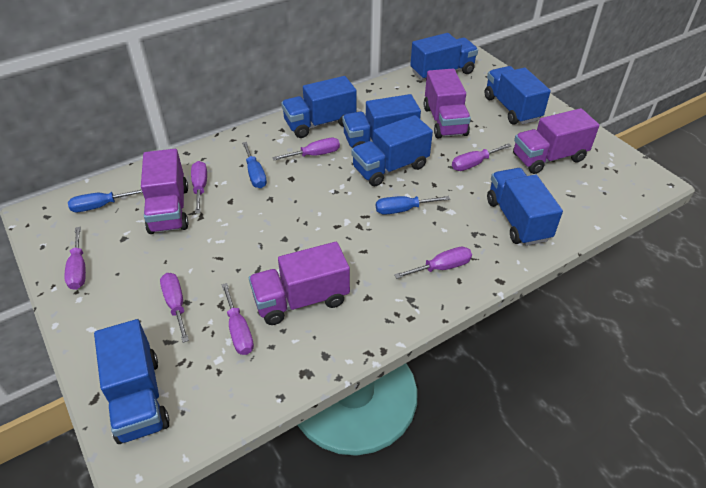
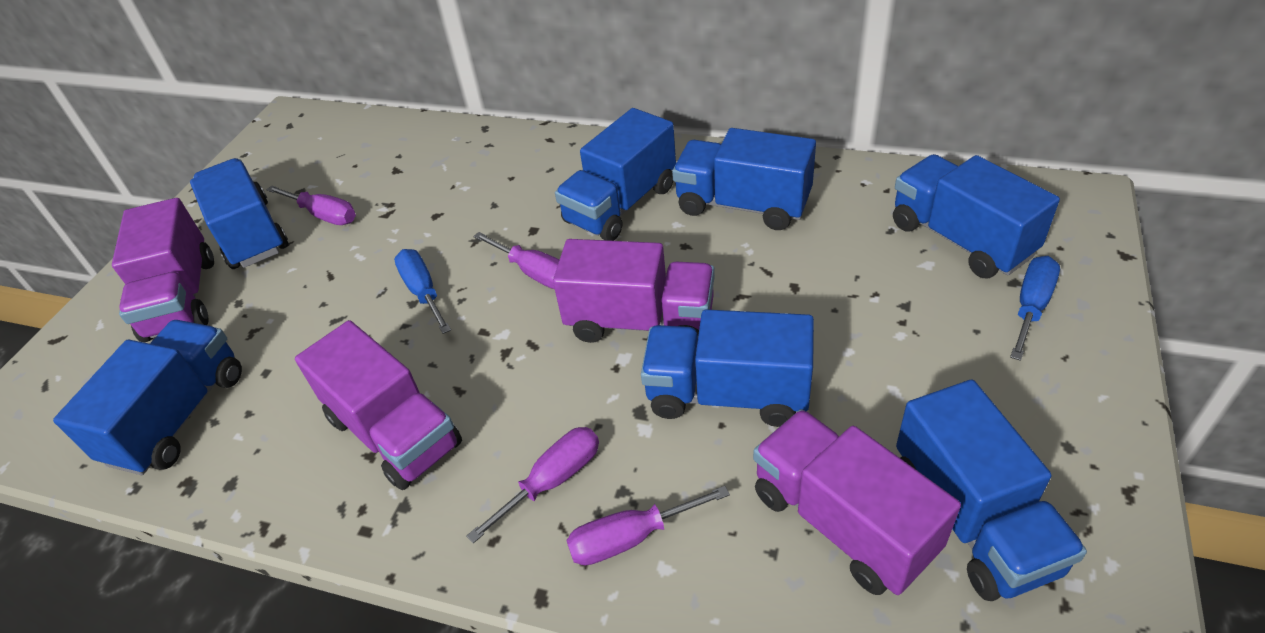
blue screwdriver: [68,189,143,212] [242,142,267,188] [376,196,450,215] = 3 -> [394,249,451,334] [1010,256,1060,361] = 2
purple screwdriver: [64,227,86,290] [160,273,189,343] [191,161,207,213] [221,283,254,355] [272,137,340,160] [394,247,472,279] [452,143,511,171] = 7 -> [266,185,356,225] [466,427,599,543] [473,232,559,289] [566,486,730,565] = 4

